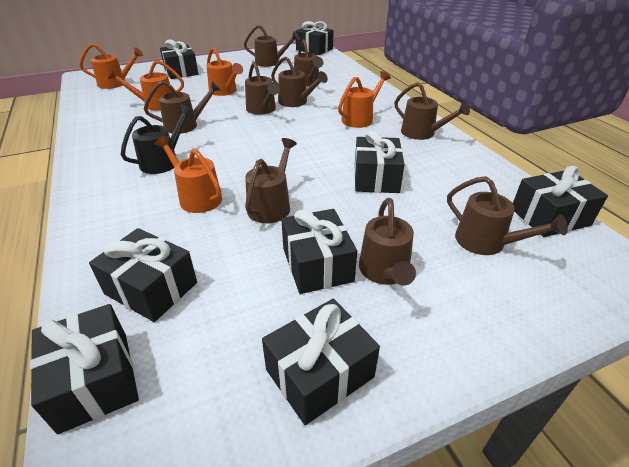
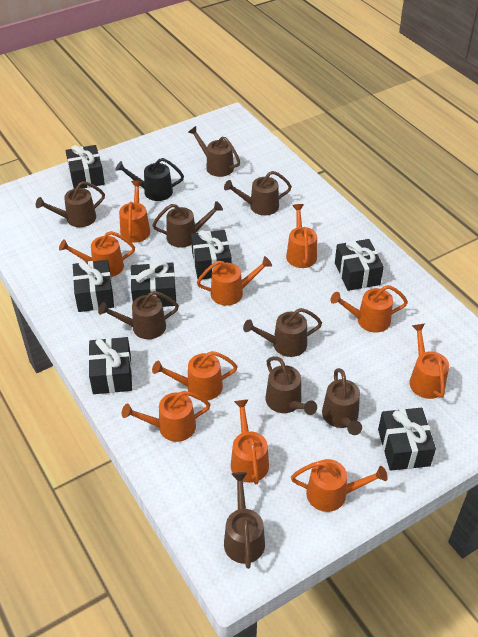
black gift: [30,304,139,434] [89,228,197,322] [160,39,199,79] [262,299,380,425] [281,209,357,294] [296,21,334,55] [354,130,405,193] [513,166,608,237] = 8 -> [66,145,105,189] [73,260,114,312] [88,337,132,394] [130,262,176,307] [191,230,232,279] [335,239,384,291] [378,408,436,471] = 7
orange watering can: [79,43,144,89] [108,60,184,110] [154,135,222,213] [206,47,243,96] [338,71,391,128] = 5 -> [59,231,135,277] [119,180,150,243] [122,391,210,442] [152,351,238,401] [197,256,272,306] [231,399,269,484] [286,204,317,268] [291,459,388,512] [330,285,408,333] [409,324,449,399] = 10

